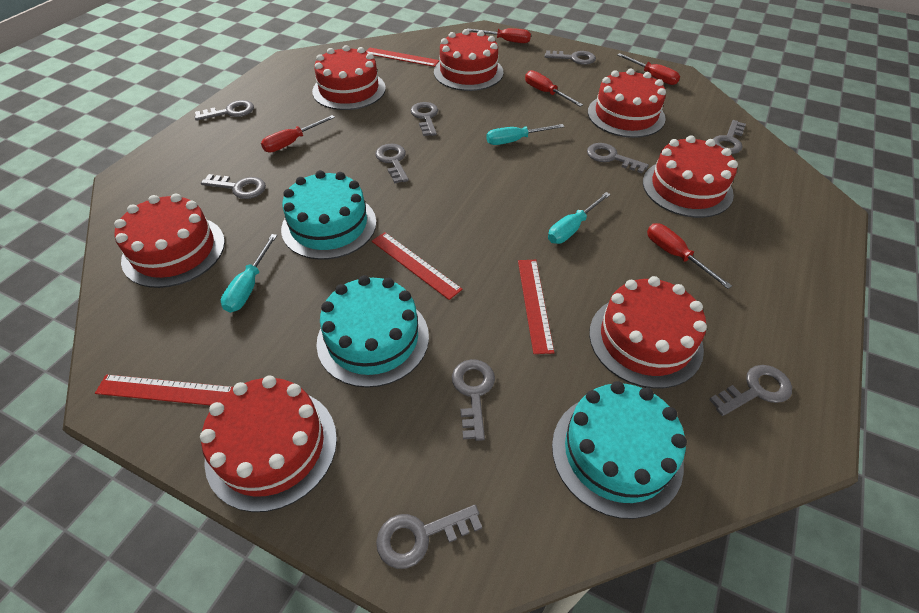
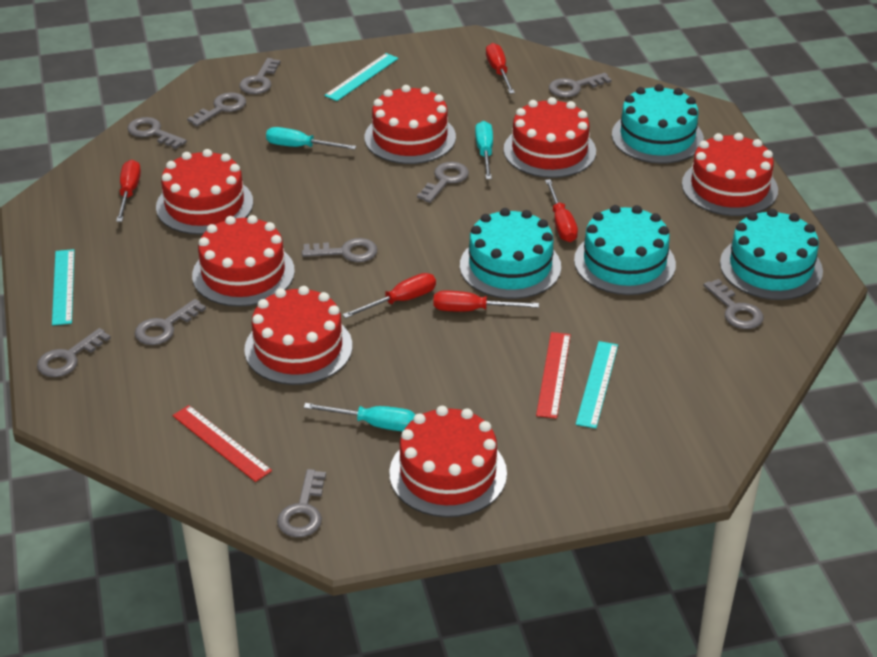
red ruler: [95,374,233,406] [366,47,439,67] [372,232,463,300] [518,260,554,354] = 4 -> [172,405,272,482] [536,332,571,419] = 2
turquoise cake: [281,170,376,260] [316,275,429,388] [552,381,687,519] = 3 -> [460,208,561,299] [574,205,676,295] [612,84,704,164] [720,209,823,300] = 4
turquoise ruler: none = 0 -> [52,249,75,326] [324,53,398,101] [576,341,618,428] = 3

